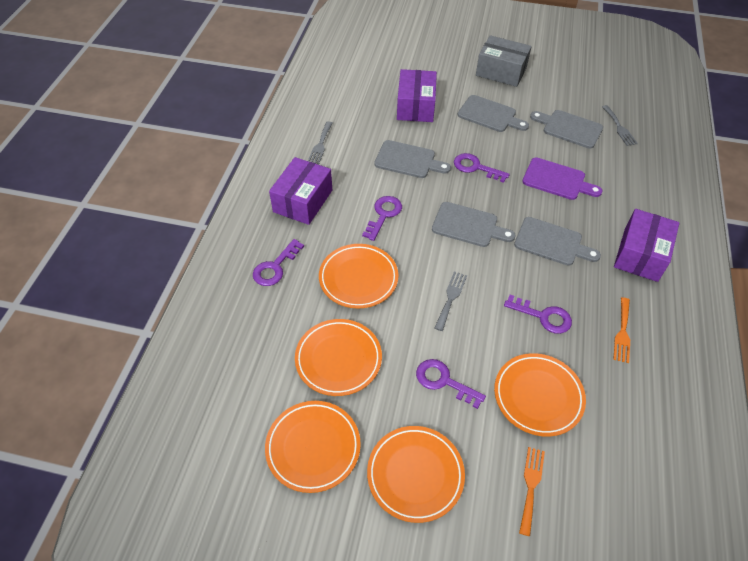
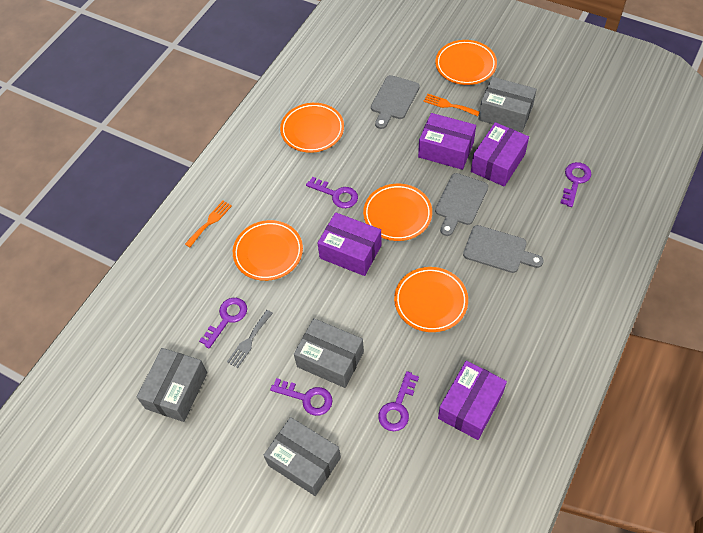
grey box: [476,35,532,87] = 1 -> [137,348,207,422] [264,417,341,496] [294,318,364,388] [478,77,537,132] = 4
grey cutting board: [374,140,451,178] [432,202,515,247] [458,95,529,132] [514,217,601,266] [530,110,603,149] = 5 -> [371,75,420,129] [435,173,488,236] [463,225,544,273] = 3
grey fork: [308,121,333,164] [435,271,467,331] [602,105,638,146] = 3 -> [227,310,273,368] = 1
purple box: [269,157,332,225] [397,69,437,122] [614,209,679,282] = 3 -> [318,212,382,276] [418,113,476,170] [438,361,507,440] [471,122,529,187] = 4
purple cutting board: [522,157,602,200] = 1 -> none = 0

